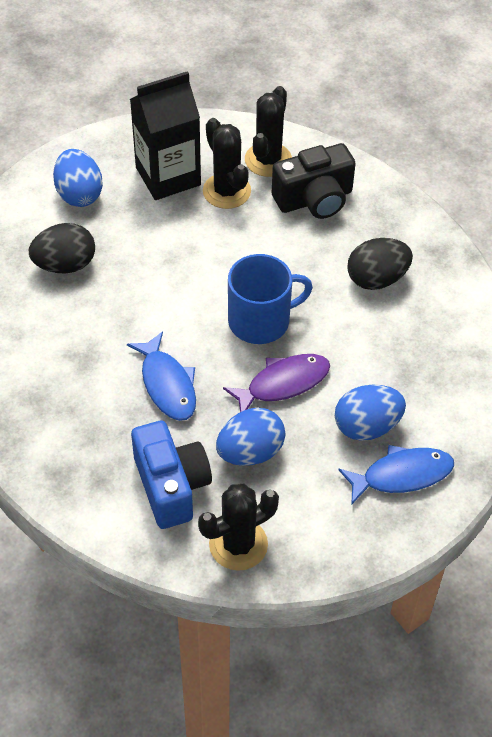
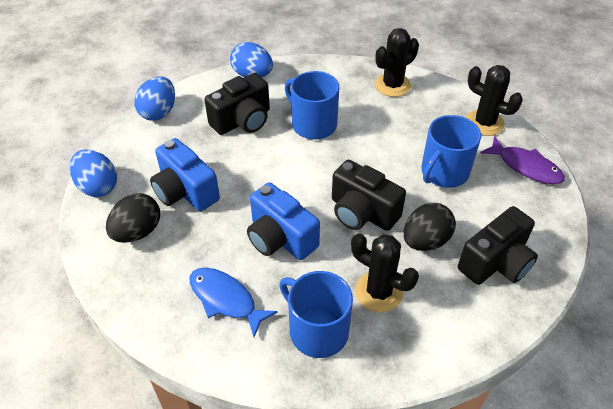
black camera: [272,143,356,219] = 1 -> [204,73,270,135] [332,160,406,231] [458,206,538,285] = 3
black carton: [130,71,201,200] = 1 -> none = 0
blue camera: [131,421,212,529] = 1 -> [150,138,220,211] [247,182,320,260] = 2
blue fish: [127,331,196,421] [338,445,454,505] = 2 -> [190,267,278,337] = 1
blue mug: [228,254,313,344] = 1 -> [279,271,353,358] [285,71,339,140] [421,115,481,188] = 3

